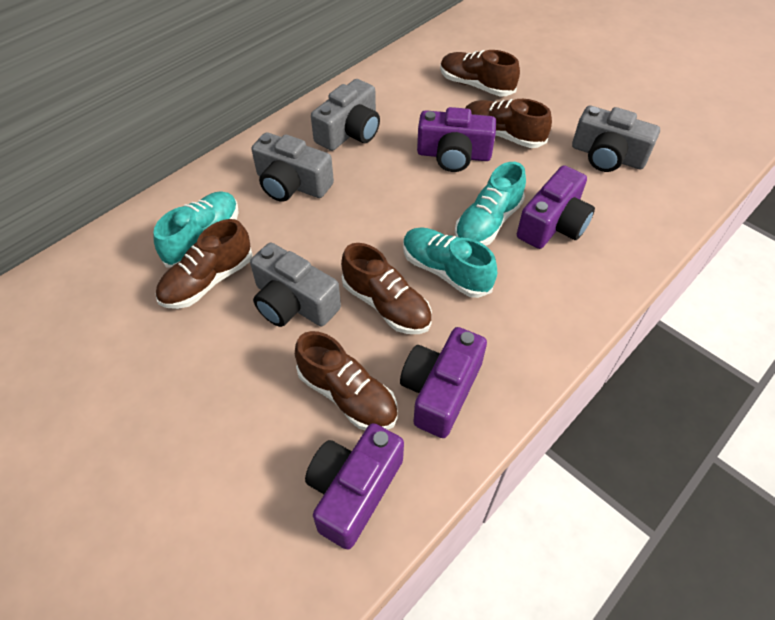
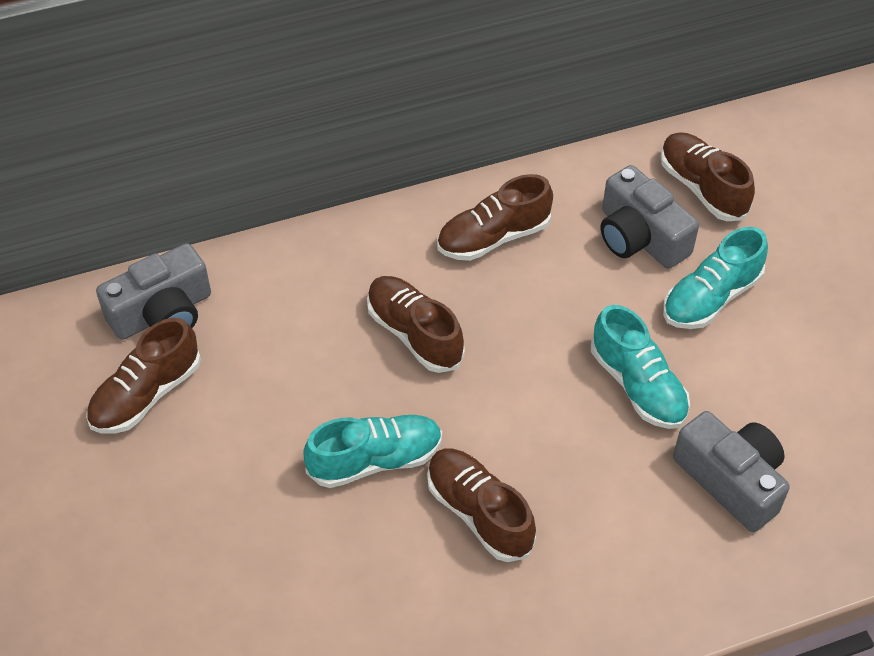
grey camera: [250,243,341,327] [251,132,334,202] [311,79,380,151] [572,106,660,172] = 4 -> [96,243,211,340] [601,165,699,269] [673,411,790,532] = 3
purple camera: [305,423,404,549] [400,327,487,438] [417,107,496,172] [517,165,595,249] = 4 -> none = 0

